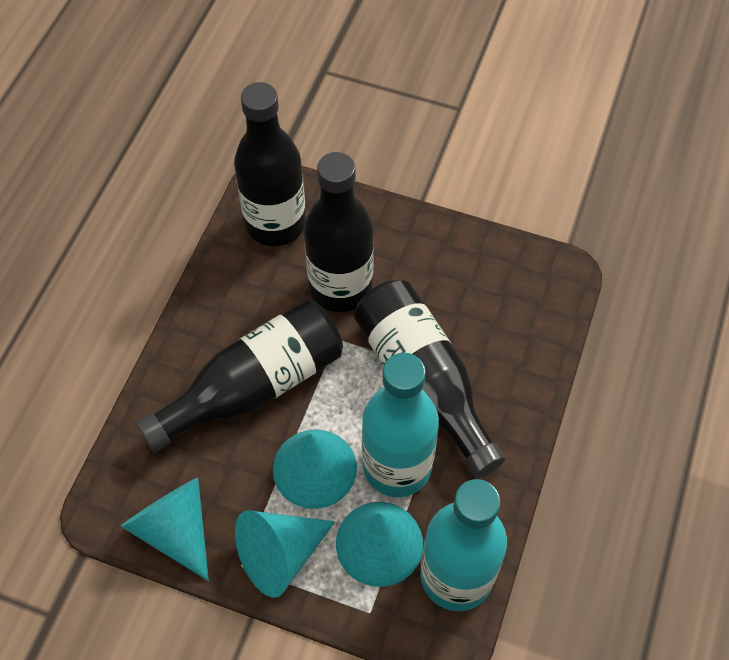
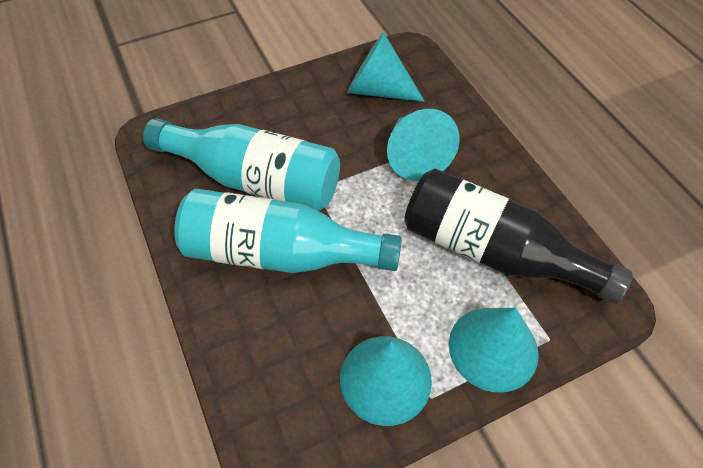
black bottle: [136,300,343,452] [234,82,306,246] [304,152,374,312] [354,280,505,478] = 4 -> [404,168,633,304] = 1

